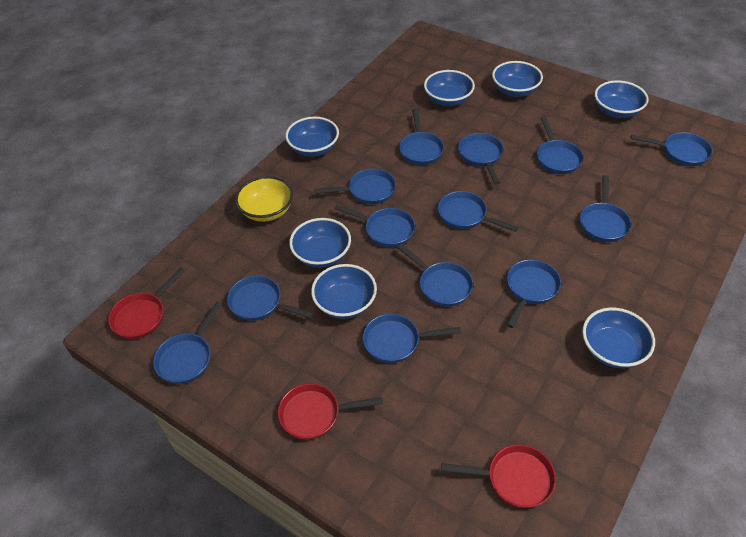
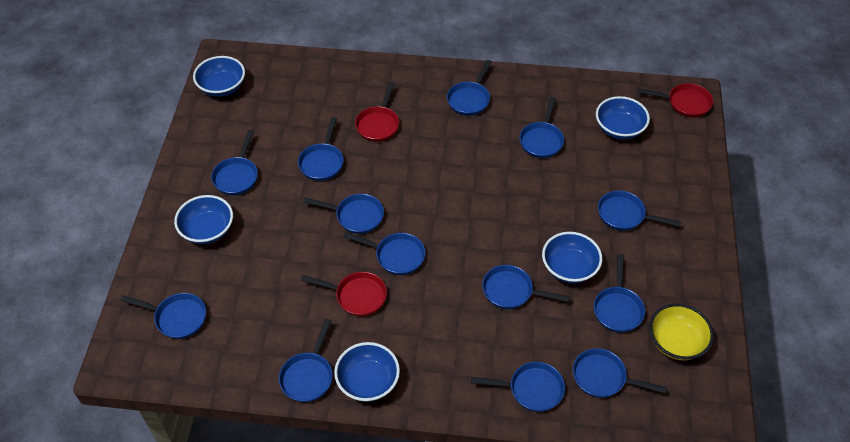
blue bowl: [285,117,339,157] [289,218,351,268] [311,264,377,319] [424,70,475,106] [492,61,543,97] [582,308,655,368] [595,80,649,118] = 7 -> [174,195,233,244] [193,56,245,97] [334,342,400,402] [542,232,602,283] [596,96,650,140] = 5

